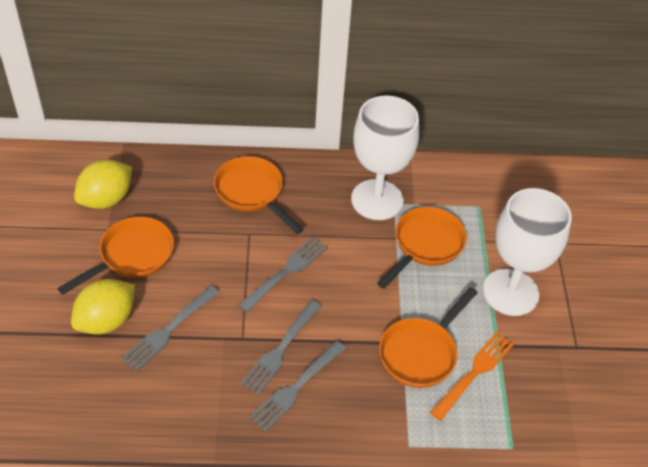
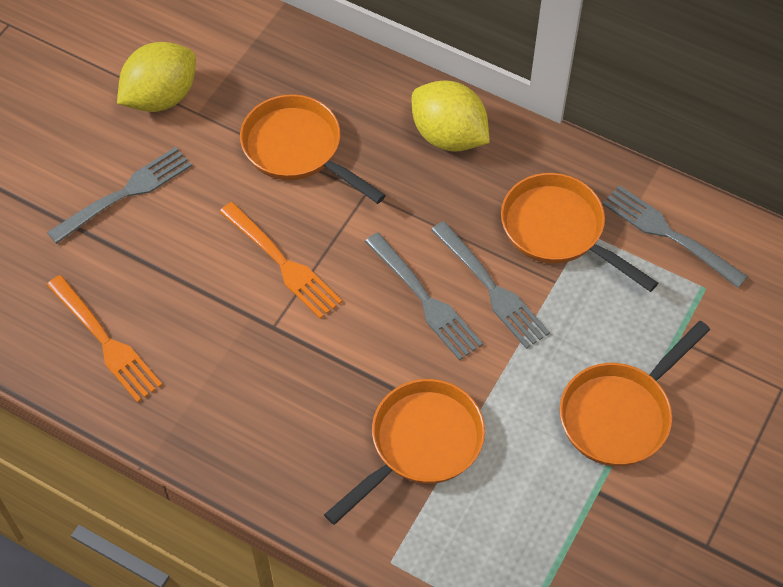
orange fork: [430,332,514,421] = 1 -> [47,275,162,403] [220,202,342,319] = 2
white goblet: [351,95,419,220] [483,188,572,316] = 2 -> none = 0

